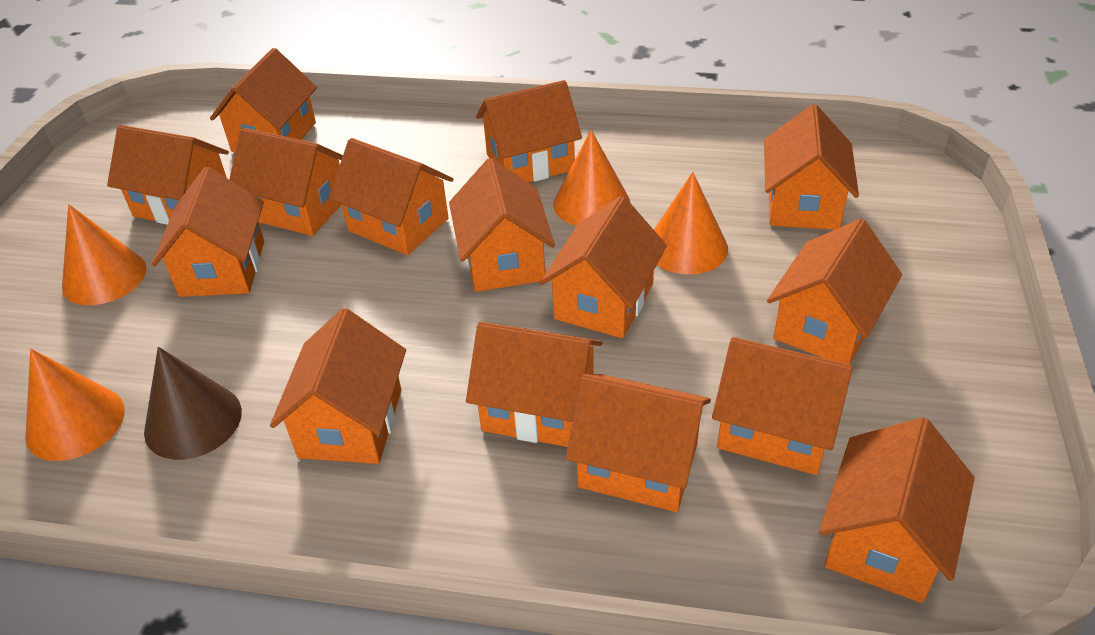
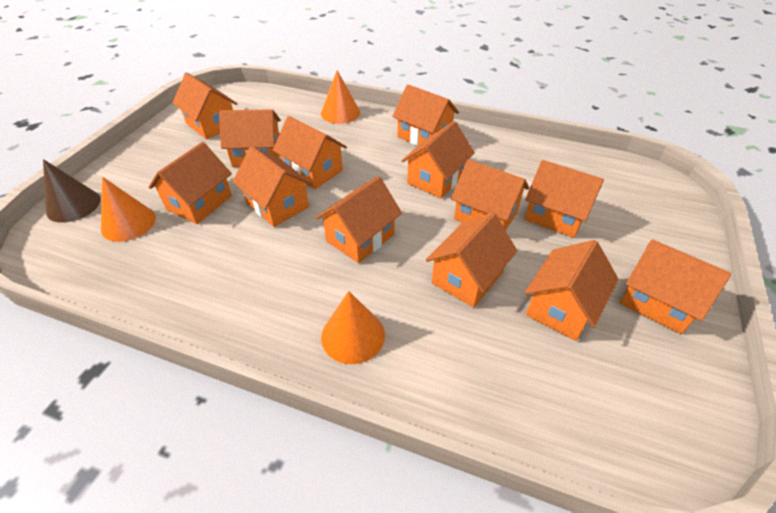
orange cone: [25,349,125,461] [62,204,147,305] [553,130,630,226] [654,172,728,275] = 4 -> [101,177,156,242] [321,70,360,124] [321,291,385,364] = 3
orange house: [107,125,229,225] [151,167,264,297] [210,48,317,152] [229,128,343,236] [270,308,406,464] [329,138,453,255] [449,158,555,292] [466,322,602,447] [476,80,582,182] [540,196,667,338] [566,374,711,512] [712,337,853,475] [764,104,859,230] [767,219,902,364] [819,417,975,603] = 15 -> [149,142,232,224] [172,73,237,139] [219,109,281,167] [233,146,313,227] [273,116,347,189] [316,176,402,263] [392,84,459,146] [401,121,475,198] [426,212,517,308] [451,159,529,230] [524,160,604,238] [525,240,619,341] [620,239,731,334] = 13

